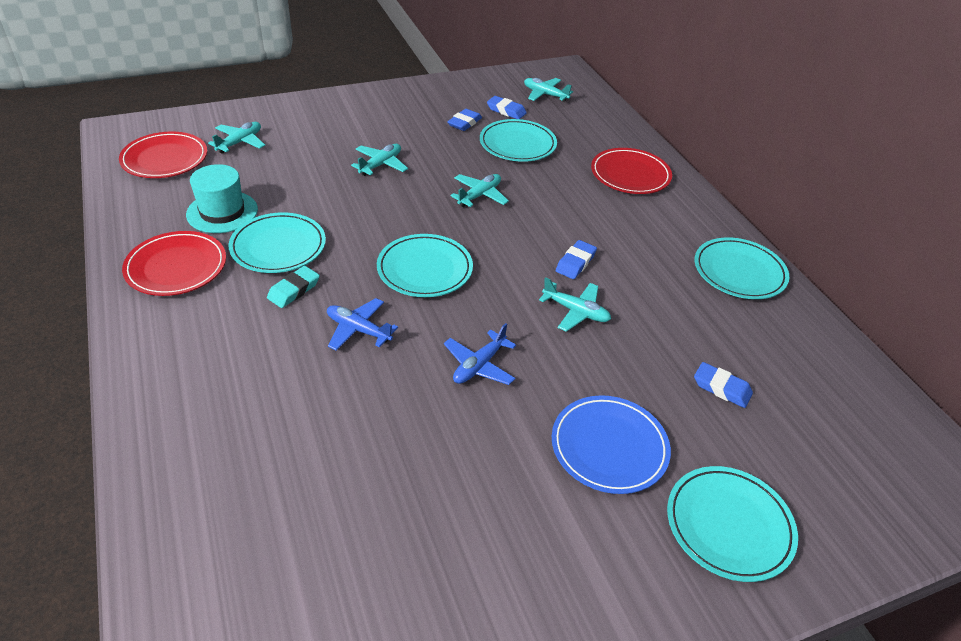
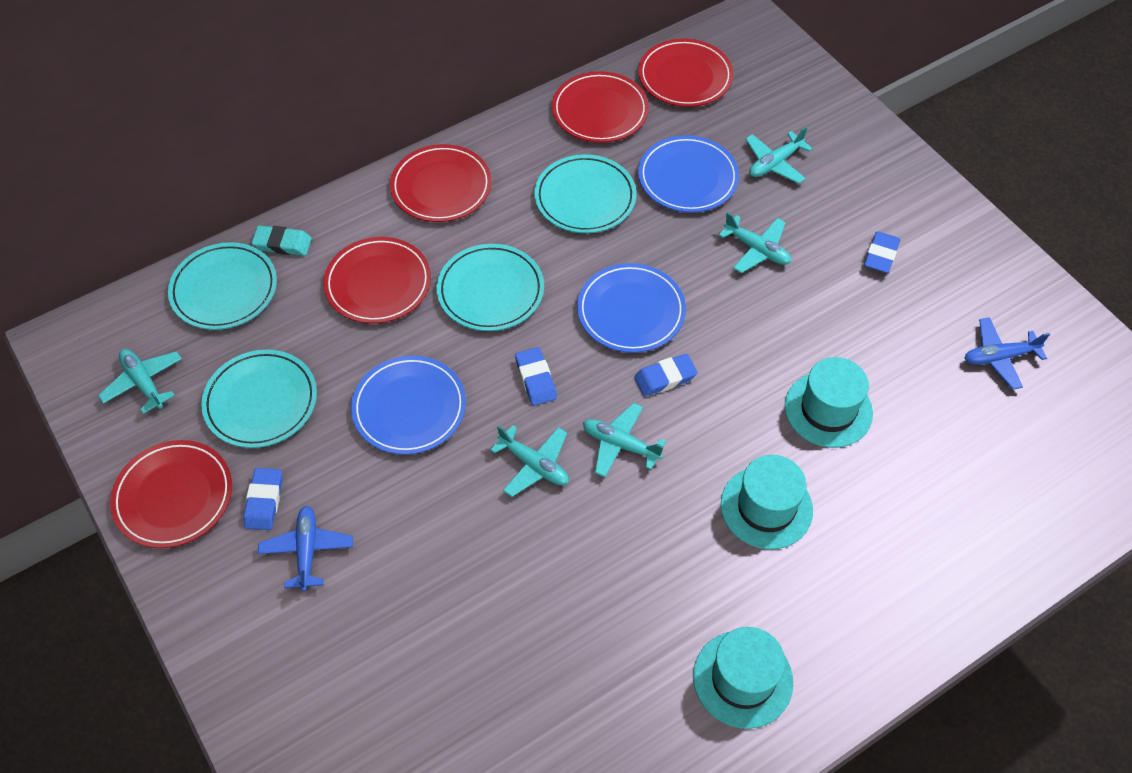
blue plate: [552,395,671,494] = 1 -> [351,356,466,455] [577,263,686,353] [638,135,739,213] = 3
red plate: [119,132,207,178] [122,231,226,296] [591,148,672,194] = 3 -> [110,440,232,548] [323,237,431,324] [390,144,492,222] [552,71,649,143] [638,39,733,107] = 5
turquoise hat: [186,164,258,233] = 1 -> [693,627,793,729] [721,455,813,549] [785,357,873,448] = 3
turquoise plate: [229,212,326,273] [377,234,473,297] [480,119,557,162] [667,466,798,582] [694,237,789,299] = 5 -> [168,242,277,330] [201,350,317,448] [437,244,544,331] [534,154,636,233] = 4

